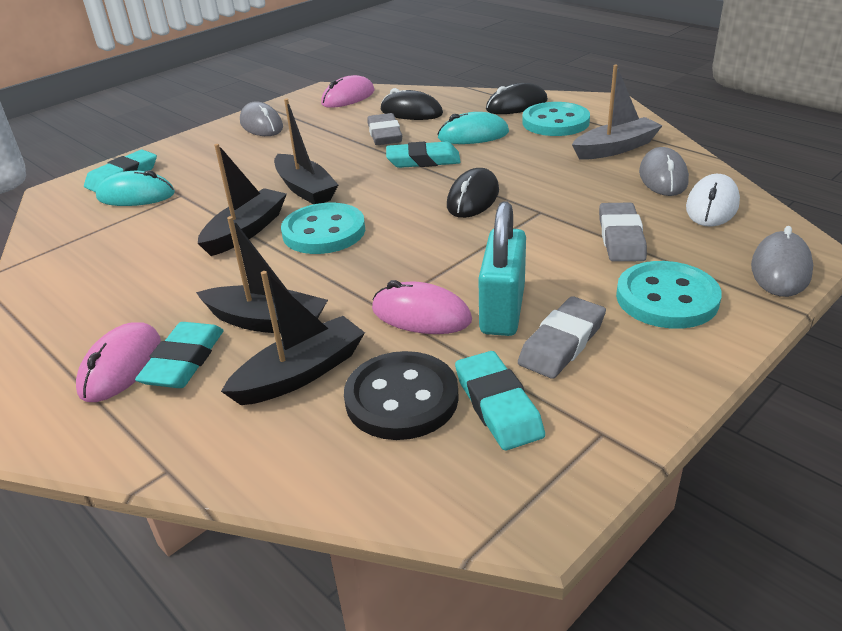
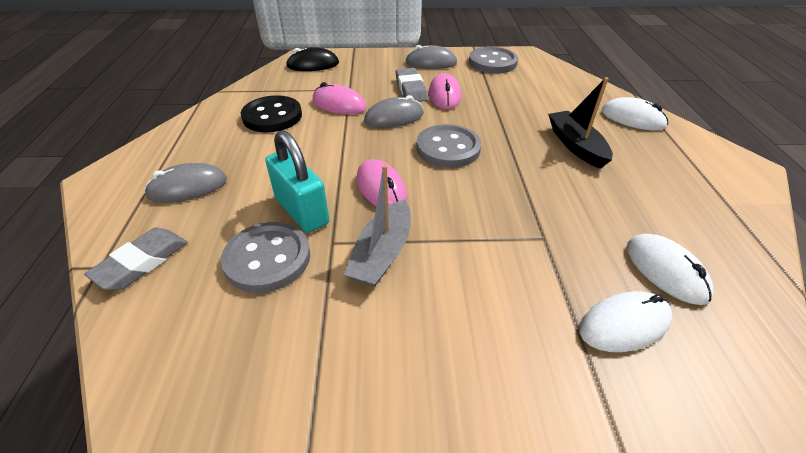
black boat: [196,216,328,334] [198,144,287,256] [221,271,365,405] [274,99,338,204] = 4 -> [548,77,613,169] = 1
black mouse: [381,88,443,120] [447,168,499,218] [486,83,548,114] = 3 -> [286,47,339,71] = 1
grey button: none = 0 -> [221,222,311,293] [416,124,481,168] [469,47,518,73] = 3
grey eraser: [368,113,402,145] [518,296,606,379] [599,202,647,262] = 3 -> [84,227,188,290] [396,68,428,102] = 2
turquoise button: [281,203,365,254] [522,102,590,136] [616,261,722,329] = 3 -> none = 0
turquoise eraser: [84,150,157,192] [135,322,224,388] [386,142,461,168] [455,351,545,450] = 4 -> none = 0
turquoise mouse: [96,170,175,206] [437,112,509,144] = 2 -> none = 0
white mouse: [686,174,740,227] = 1 -> [579,291,672,352] [602,97,668,131] [627,233,714,305] = 3

